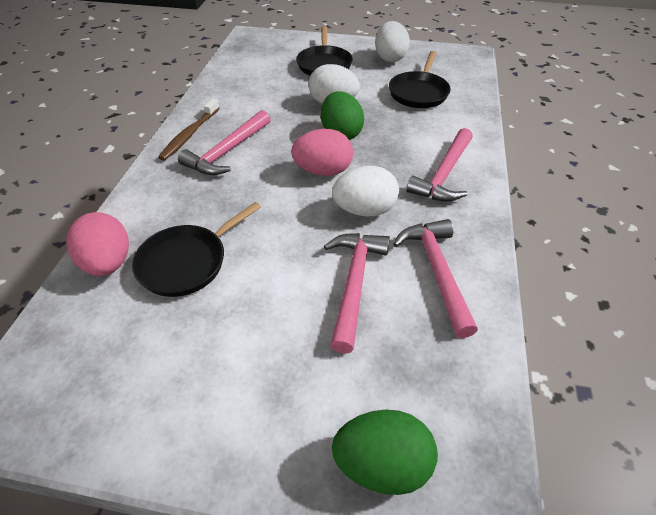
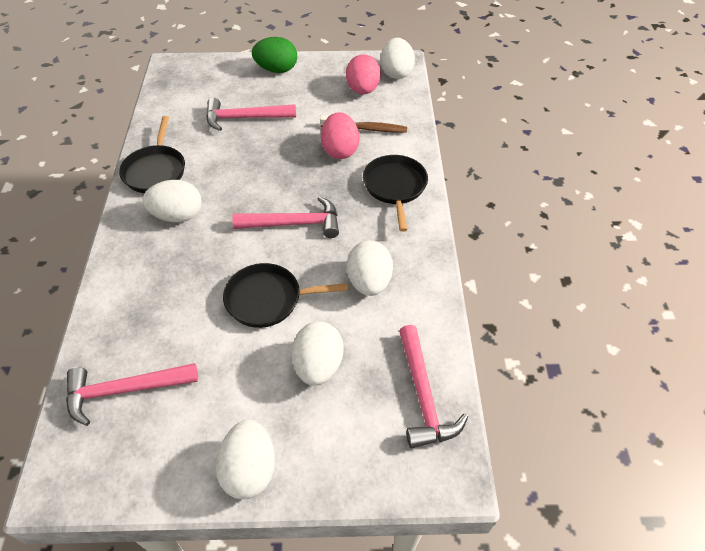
green egg: [321,91,364,140] [332,410,438,495] = 2 -> [252,37,297,73] = 1
white egg: [308,64,360,104] [332,166,399,217] [375,21,410,62] = 3 -> [143,180,202,222] [216,420,275,499] [292,321,344,386] [347,240,393,296] [381,38,415,79] = 5

